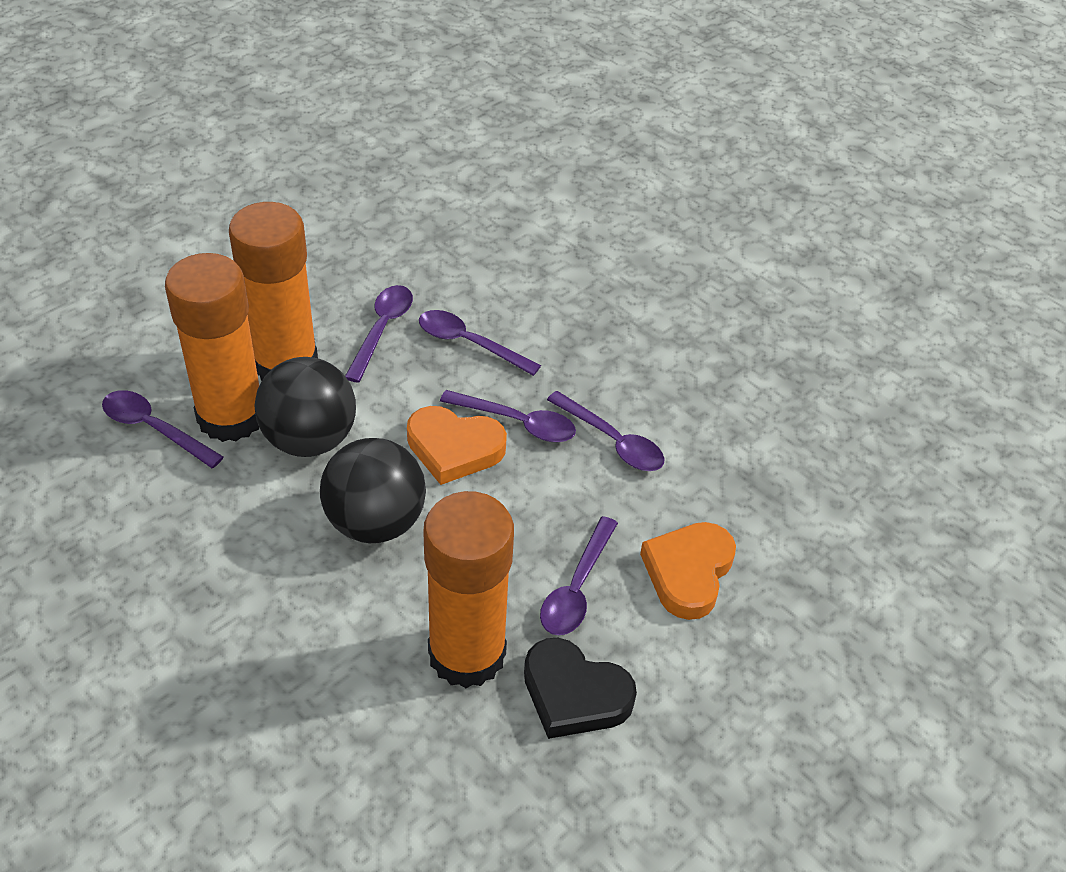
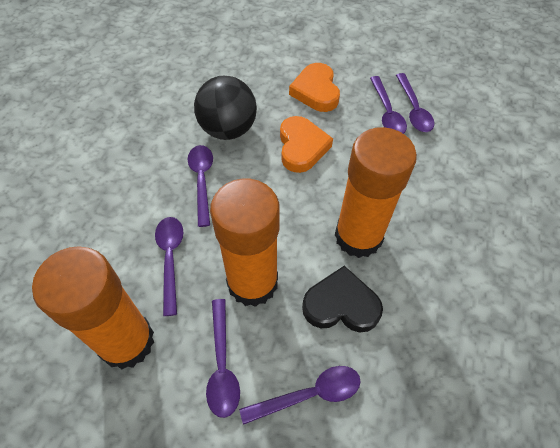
black ball: [254,357,356,457] [320,438,426,543] = 2 -> [194,76,257,140] = 1

